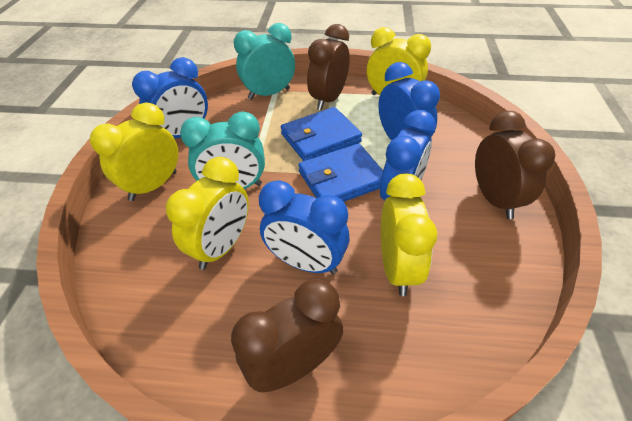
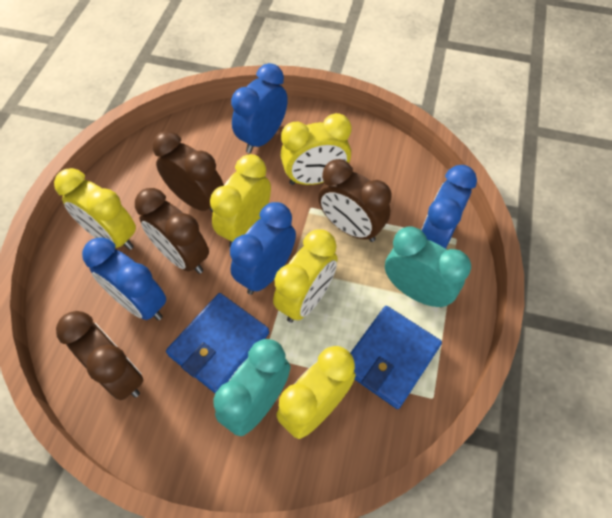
brown clock: [231,279,344,392] [307,24,349,110] [475,111,555,219] = 3 -> [56,311,143,401] [135,188,209,274] [153,131,224,212] [318,159,392,242] = 4
yellow clock: [90,102,178,201] [166,157,249,270] [367,27,431,95] [381,174,438,296] = 4 -> [54,168,136,250] [210,154,271,247] [273,229,338,322] [276,346,356,439] [280,113,351,185] = 5

